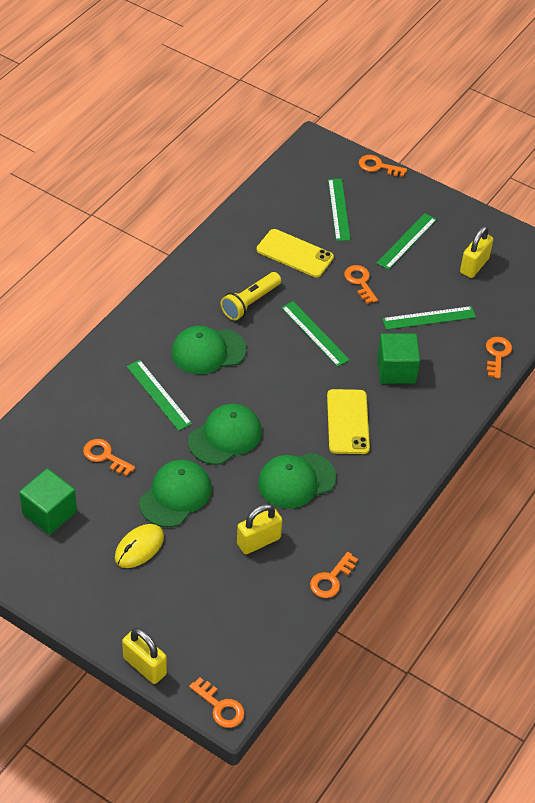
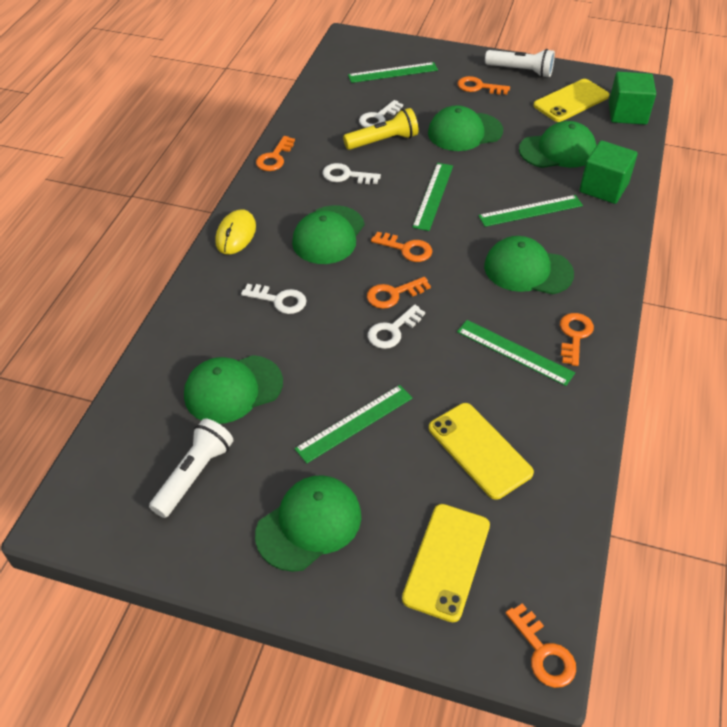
green cap: [139,460,212,527] [171,326,247,374] [188,404,262,465] [258,453,336,508] = 4 -> [184,355,283,424] [255,475,361,572] [292,205,365,264] [428,105,503,151] [484,236,574,295] [519,121,597,168] = 6
white flashlight: none = 0 -> [149,418,234,518] [485,49,555,78] = 2
white key: none = 0 -> [241,284,307,314] [323,163,381,184] [359,100,403,128] [368,305,425,349] = 4
yellow padlock: [122,628,167,684] [237,504,282,554] [460,226,493,278] = 3 -> none = 0
yellow phone: [257,229,334,277] [327,389,370,454] = 2 -> [402,504,490,622] [429,403,534,500] [533,79,609,122] = 3

